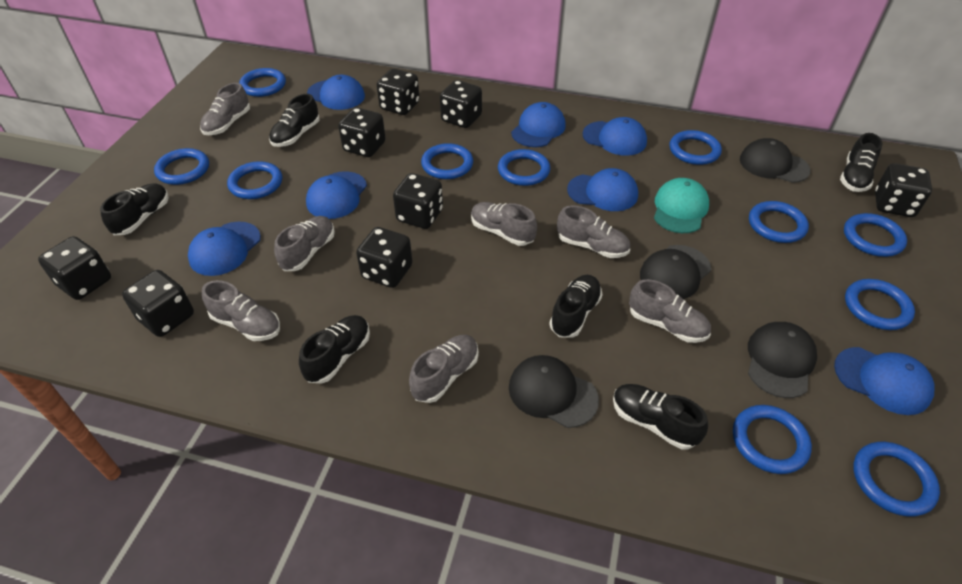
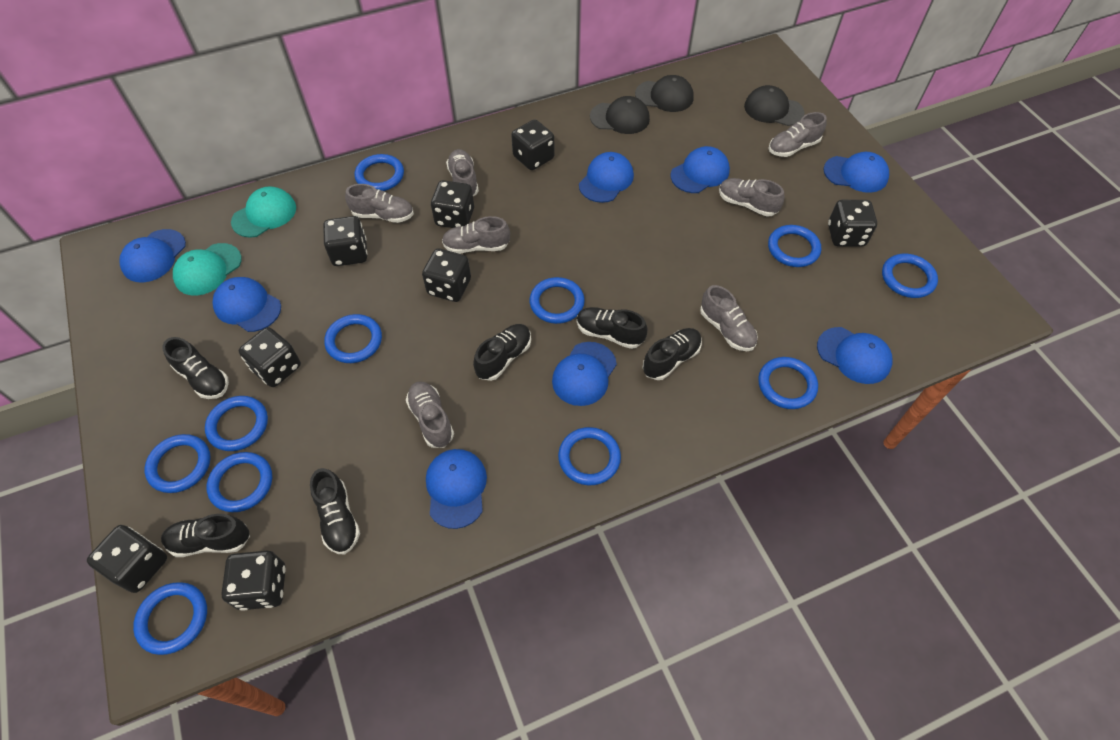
black cap: [509,355,599,428] [640,245,711,299] [740,138,811,183] [748,322,817,398] = 4 -> [590,96,650,134] [635,75,694,112] [744,85,805,126] = 3
blue cap: [188,222,261,276] [306,171,367,219] [307,75,365,110] [511,102,566,147] [567,168,638,211] [583,117,647,156] [834,347,934,415] = 7 -> [119,229,186,282] [212,277,281,332] [426,449,487,529] [552,342,617,406] [579,152,634,203] [670,146,730,193] [817,327,893,384] [824,152,889,193] = 8
turquoise cap: [654,178,709,233] = 1 -> [173,243,242,296] [231,186,296,238] = 2

